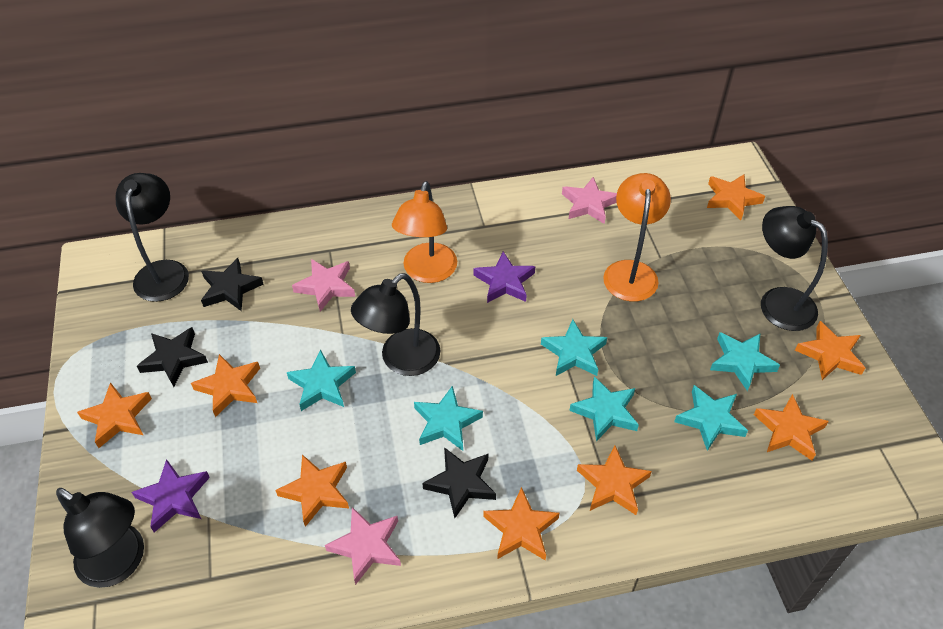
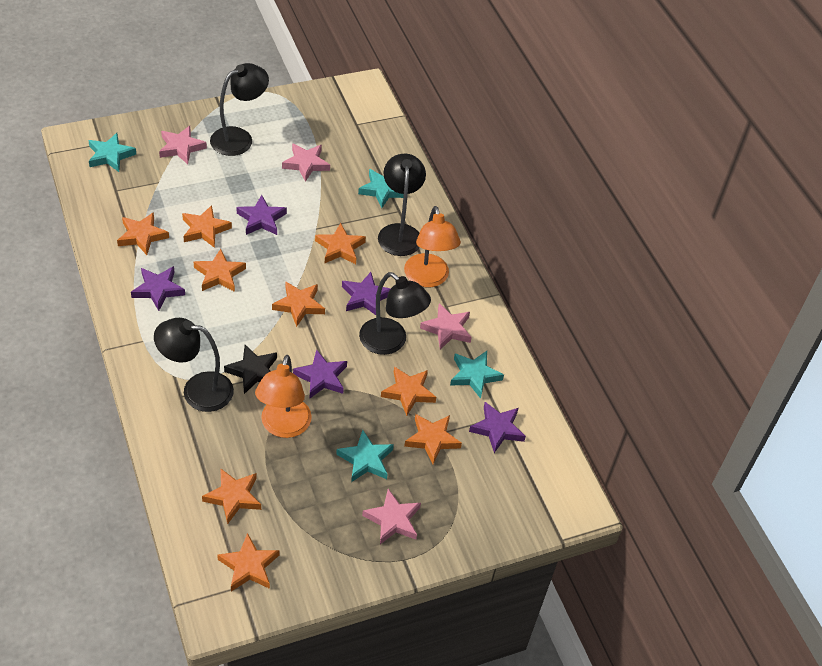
black star: [137,327,208,387] [201,258,264,311] [422,447,496,518] = 3 -> [224,345,277,394] = 1
orange star: [77,382,152,448] [191,354,260,417] [276,454,349,527] [483,487,560,560] [577,445,652,515] [707,174,765,220] [754,394,829,461] [795,321,865,380] = 8 -> [117,212,169,255] [182,205,232,248] [194,249,246,292] [202,468,261,524] [217,533,279,591] [272,281,325,327] [315,223,366,264] [381,367,436,416] [404,414,462,464] = 9
pink star: [292,259,355,312] [325,507,401,585] [562,177,617,224] = 3 -> [159,126,207,164] [282,143,330,182] [362,489,421,544] [420,303,472,349] = 4
purple star: [132,459,210,532] [474,251,535,303] = 2 -> [131,266,185,311] [236,195,287,235] [293,349,347,398] [342,272,391,315] [469,402,526,453] = 5
turquoise star: [287,349,356,411] [414,385,483,451] [541,319,607,376] [569,376,639,441] [674,385,748,451] [710,332,780,391] = 6 -> [88,133,136,172] [336,430,394,482] [358,169,404,208] [450,351,504,399] = 4

